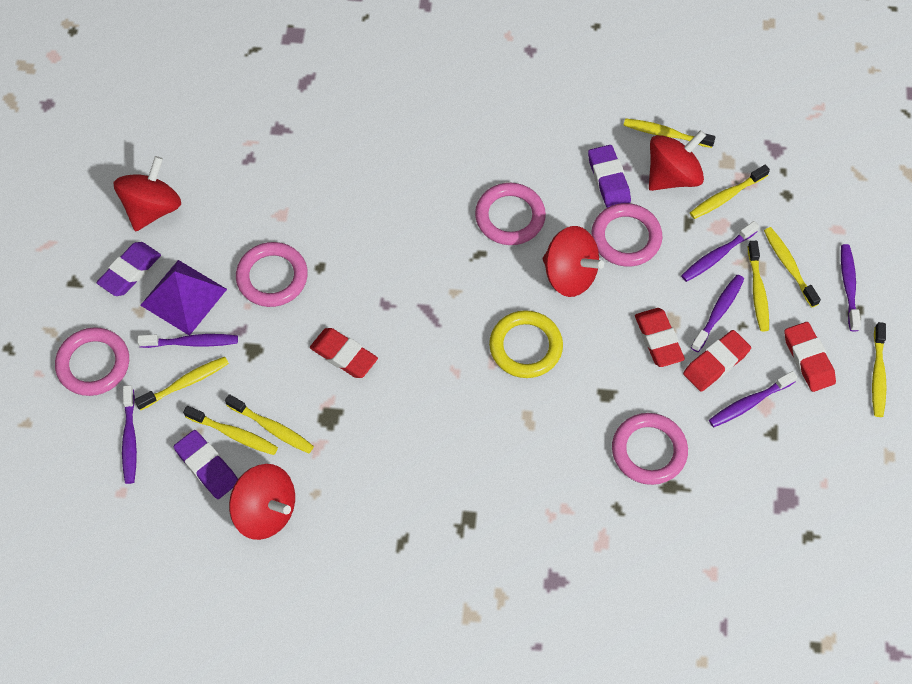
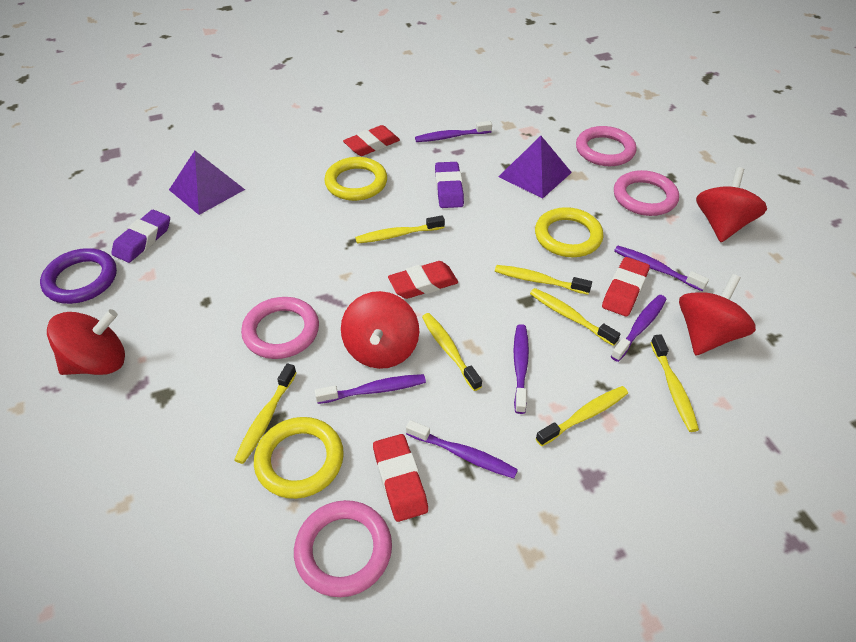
pink ring: [55,327,129,396] [236,242,308,307] [475,183,546,245] [591,203,663,267] [612,413,688,485] = 5 -> [241,297,319,359] [294,500,392,597] [576,126,637,166] [614,170,679,216] = 4
purple eraser: [97,242,161,296] [174,430,238,499] [588,145,631,208] = 3 -> [111,210,170,263] [435,162,464,208] = 2
purple pyramid: [140,260,227,335] = 1 -> [169,151,245,215] [498,136,572,199] = 2
purple ring: none = 0 -> [40,248,117,304] = 1
yellow ring: [489,310,563,378] = 1 -> [254,417,344,499] [324,157,387,201] [535,207,604,257] = 3
yellow toothbrush: [134,357,229,411] [183,406,278,455] [225,394,314,454] [623,118,716,148] [690,165,770,219] [748,241,769,331] [764,227,821,308] [872,322,887,417] = 8 -> [234,363,297,464] [355,215,445,244] [422,313,482,391] [495,265,592,295] [530,288,620,346] [536,386,628,446] [650,334,699,432] = 7

